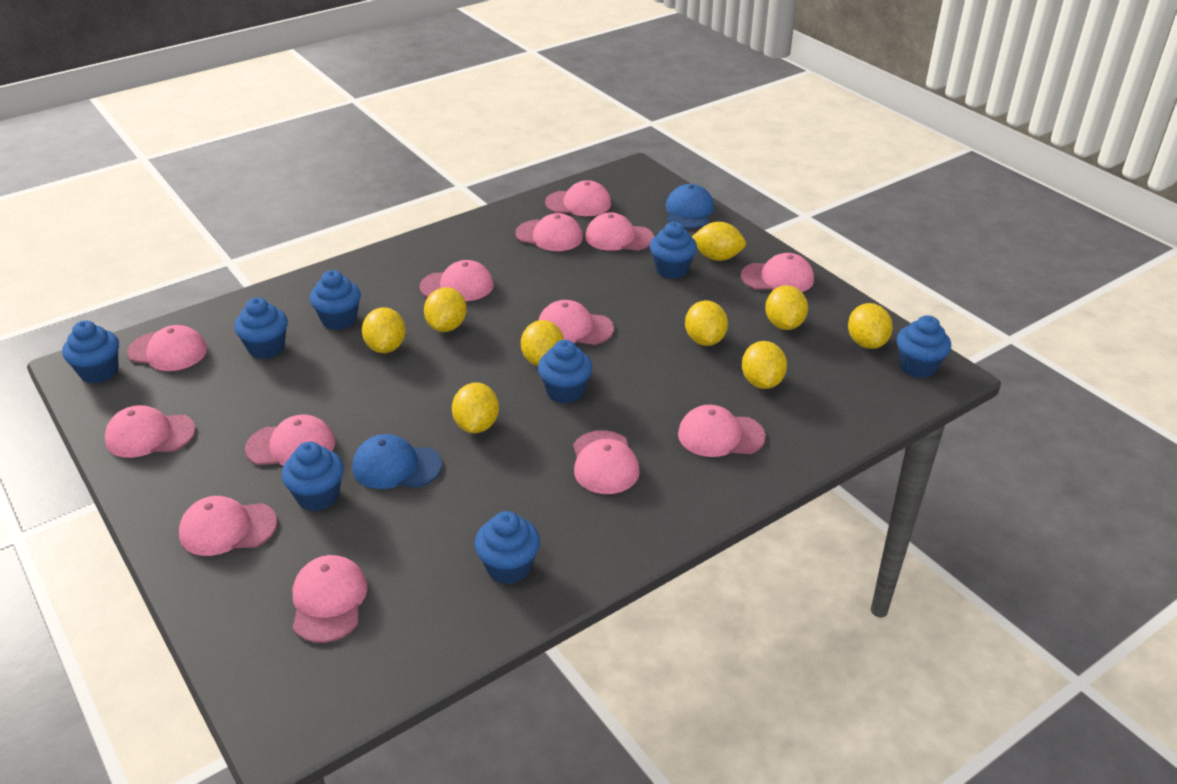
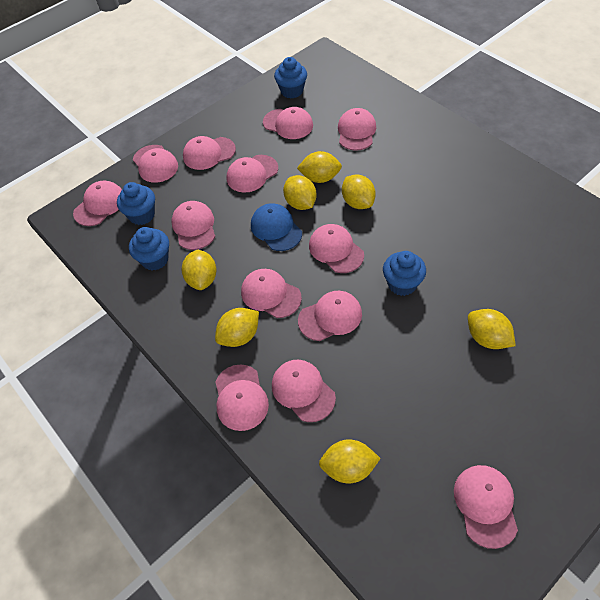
blue cap: [352,434,442,489] [666,184,714,229] = 2 -> [251,203,302,251] = 1
blue cupcake: [62,321,119,383] [234,297,288,359] [282,442,344,511] [310,270,361,330] [475,511,540,584] [538,340,593,404] [650,222,697,279] [897,315,951,378] = 8 -> [117,182,155,225] [129,227,169,270] [274,57,307,99] [383,251,426,296] = 4
yellow lemon: [362,307,406,353] [424,287,467,332] [452,382,499,433] [521,320,564,366] [685,300,728,346] [692,222,746,261] [742,341,787,389] [765,285,808,330] [848,303,893,349] = 9 -> [182,250,217,290] [215,308,259,347] [283,175,317,210] [297,151,342,183] [319,439,381,483] [342,174,376,209] [468,309,516,349] = 7

